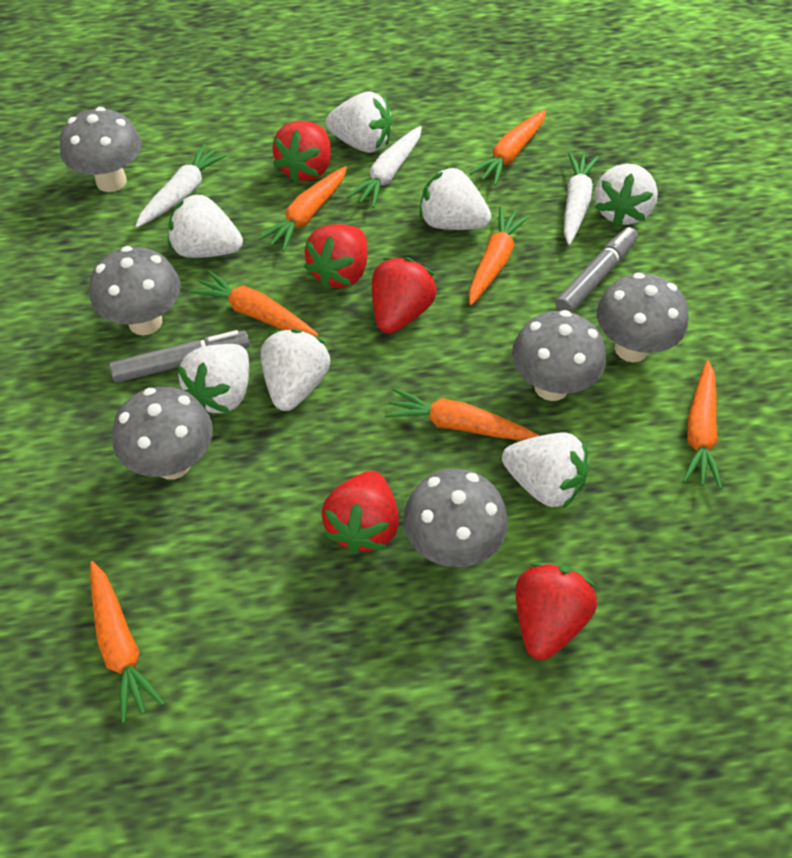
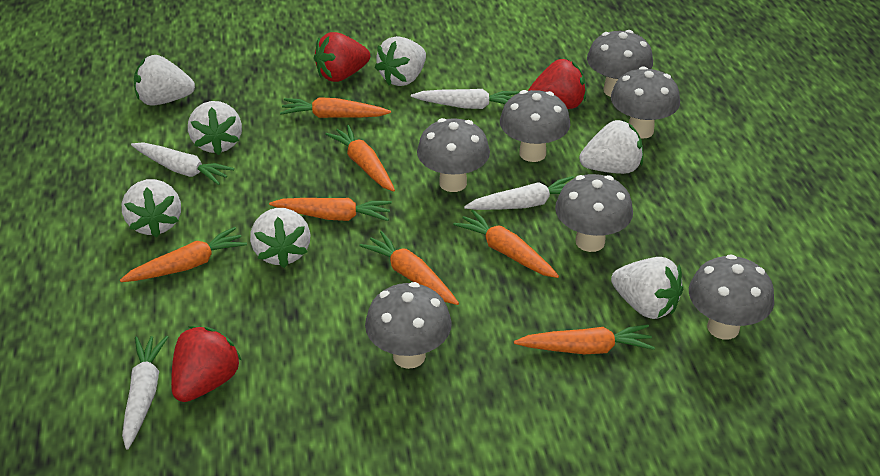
grey marker: [109,330,250,383] [555,227,638,313] = 2 -> none = 0
grey mushroom: [60,107,142,192] [90,246,181,335] [112,387,213,479] [403,469,508,567] [512,310,606,401] [597,273,688,362] = 6 -> [365,282,452,369] [417,118,490,192] [500,90,570,162] [555,174,633,252] [587,30,653,97] [611,66,680,139] [689,254,774,340] = 7
red strawberry: [272,121,331,183] [304,224,368,289] [321,471,399,555] [372,257,436,334] [515,563,597,660] = 5 -> [171,326,241,402] [314,32,370,82] [528,59,586,109] = 3
white carrot: [135,144,228,228] [347,126,422,208] [564,152,599,245] = 3 -> [122,336,168,450] [131,143,234,185] [411,89,520,109] [464,176,574,210] = 4

